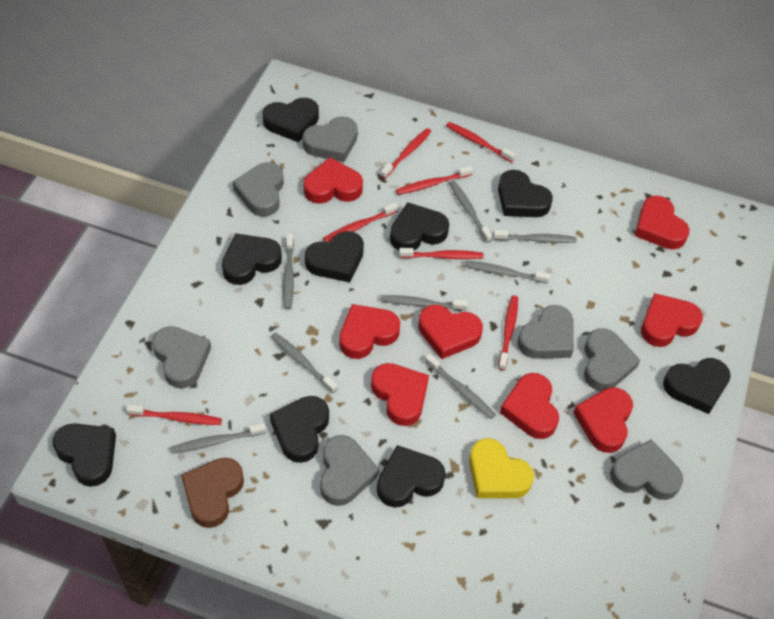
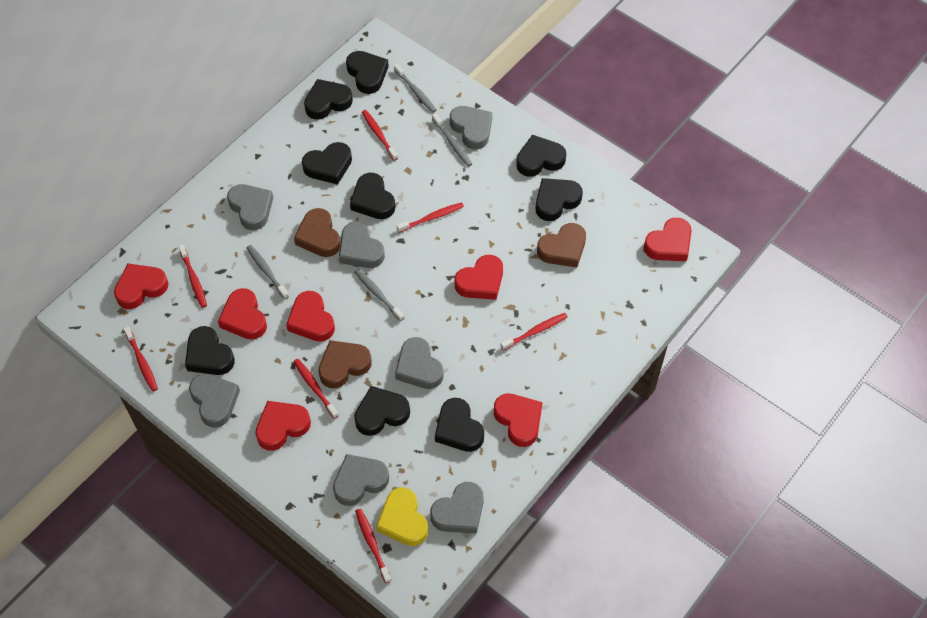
brown heart: [181,458,244,528] = 1 -> [294,208,340,257] [318,340,372,388] [537,223,586,267] = 3
grey toothbrush: [171,423,266,454] [271,332,337,393] [283,234,294,310] [380,295,468,311] [425,354,496,419] [449,180,493,243] [464,261,550,284] [493,230,577,243] = 8 -> [247,245,289,299] [354,269,404,321] [394,64,436,113] [432,114,472,167] = 4
red heart: [304,157,363,204] [340,304,400,359] [371,363,429,426] [418,305,483,359] [500,373,559,439] [573,387,633,453] [635,196,689,249] [641,293,703,347] = 8 -> [114,263,169,309] [218,288,267,340] [255,401,311,451] [286,291,335,342] [455,255,503,300] [494,394,543,447] [644,218,692,261] = 7

